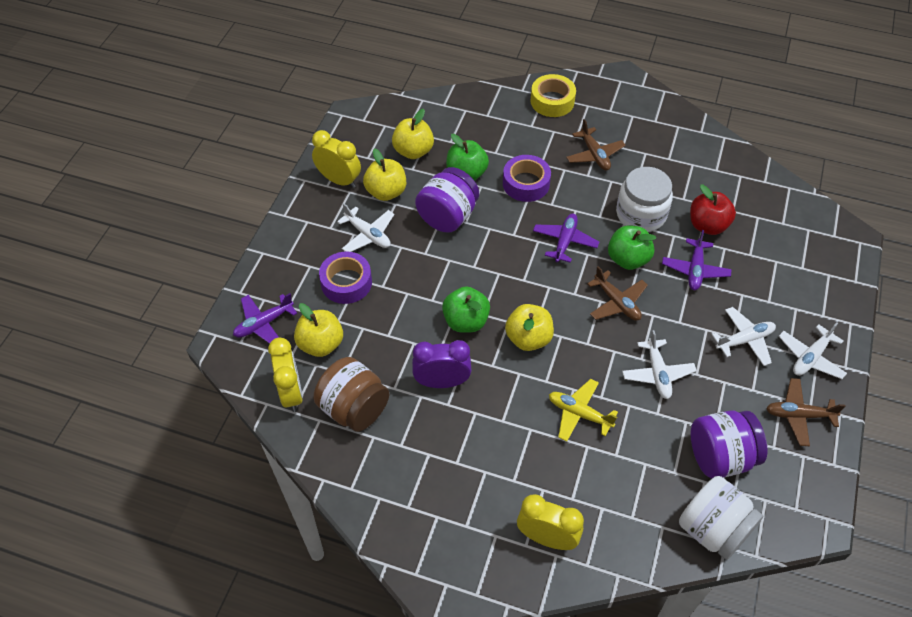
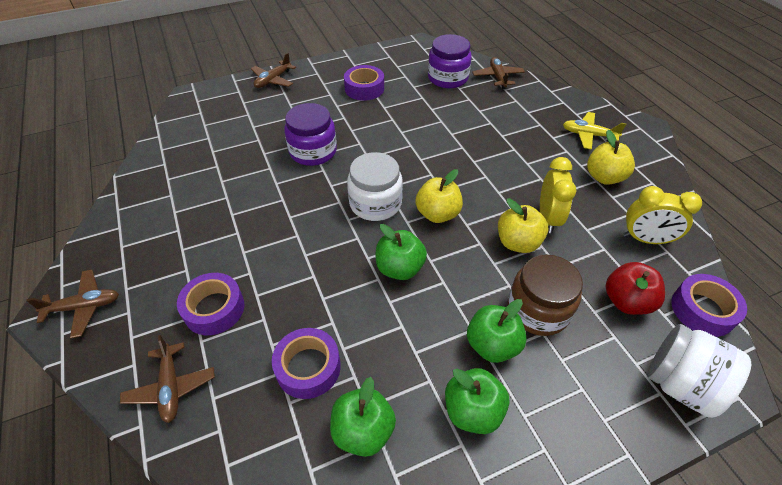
brown plane: [566,119,626,170] [587,266,648,321] [766,378,846,446] = 3 -> [26,270,119,339] [120,335,215,423] [251,53,296,88] [472,57,525,89] = 4
green apple: [442,286,490,333] [446,134,489,181] [608,225,656,270] = 3 -> [330,377,396,457] [376,224,427,280] [445,368,509,434] [467,299,527,363] = 4
purple clock: [412,340,472,388] = 1 -> none = 0
purple plane: [233,293,297,344] [533,214,599,263] [662,230,732,290] = 3 -> none = 0
purple tape: [319,252,372,304] [503,155,551,202] = 2 -> [177,273,244,335] [272,328,341,399] [344,65,384,101] [671,274,747,337] = 4
white plane: [337,203,394,252] [622,330,697,399] [712,307,776,366] [779,322,847,379] = 4 -> none = 0
yellow apple: [294,303,343,357] [363,148,406,201] [392,109,434,159] [505,304,554,351] = 4 -> [416,169,463,223] [498,198,548,253] [587,130,635,185] = 3
yellow clock: [268,337,303,412] [312,130,361,188] [517,494,584,550] = 3 -> [540,157,576,233] [624,186,702,244] = 2
yellow tape: [531,74,576,117] = 1 -> none = 0

